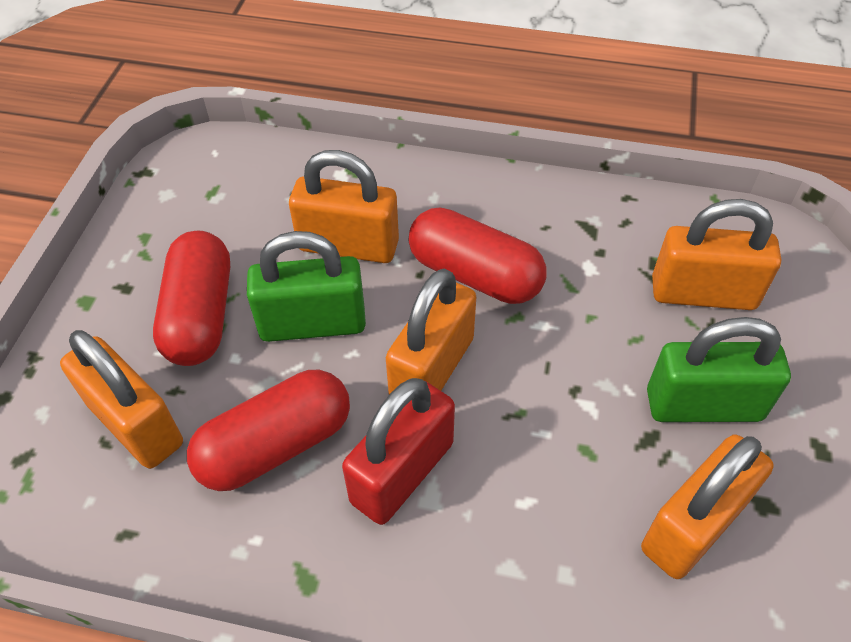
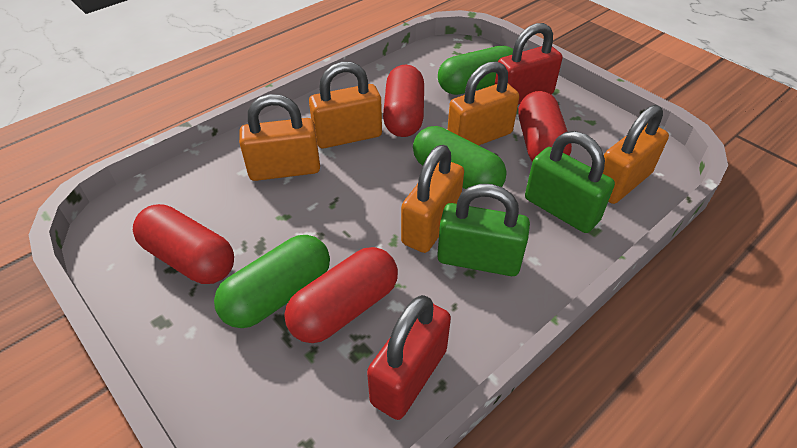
green capsule: none = 0 -> [214,235,330,328] [413,126,507,189] [438,46,513,95] = 3
red capsule: [153,230,230,366] [187,370,350,491] [408,208,546,304] = 3 -> [133,204,234,284] [284,247,398,343] [383,64,424,137] [519,91,572,162] = 4
red padlock: [342,378,455,525] = 1 -> [367,295,451,420] [495,23,562,105] = 2

